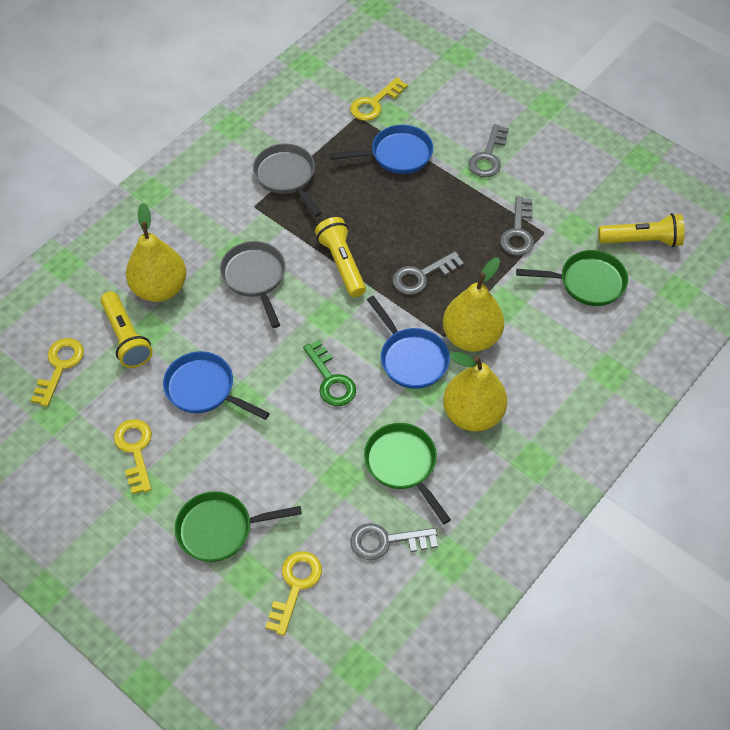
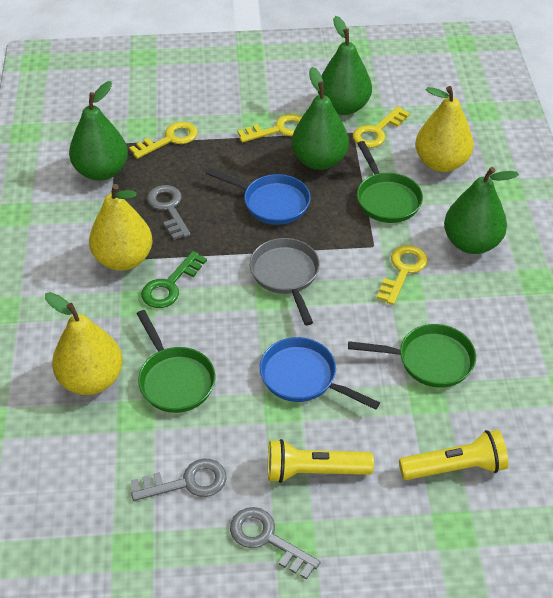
blue pan: [163,351,270,420] [330,125,433,174] [367,296,450,389] = 3 -> [205,168,311,225] [260,337,380,410] = 2
green pear: none = 0 -> [69,81,128,181] [292,67,349,170] [318,16,372,115] [444,167,519,254] = 4
grey key: [351,523,438,560] [392,251,464,295] [468,124,509,177] [500,196,534,256] = 4 -> [131,459,227,501] [147,185,191,240] [230,507,321,580] = 3
grey pan: [220,241,286,328] [253,143,322,217] = 2 -> [250,238,320,325] = 1
yellow flashlight: [101,291,153,368] [315,217,366,297] [598,213,685,247] = 3 -> [268,439,374,483] [399,430,508,480] = 2

